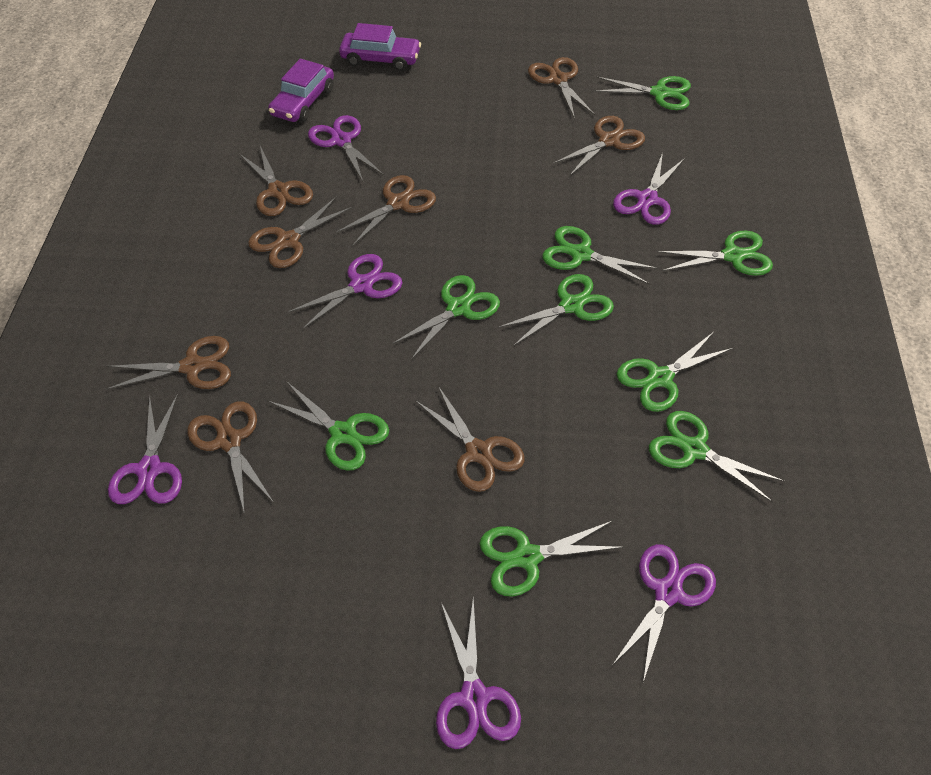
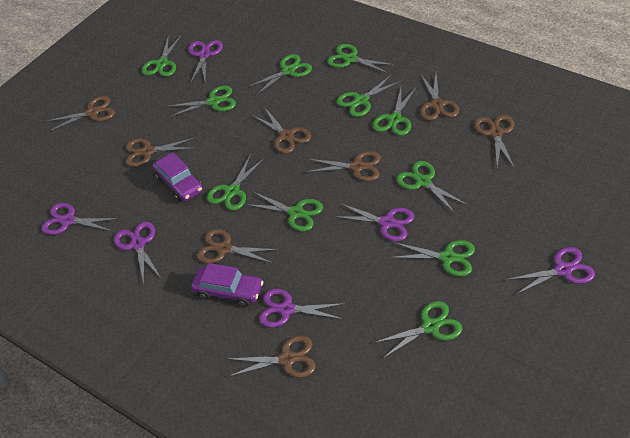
green scissors: [268,381,389,471] [392,275,500,360] [480,521,624,597] [498,274,614,346] [542,226,658,285] [593,76,691,110] [617,332,733,412] [649,411,785,503] [656,230,773,276] = 9 -> [141,35,182,77] [167,86,236,117] [207,154,264,211] [245,192,323,231] [248,54,312,95] [327,44,395,74] [336,74,402,117] [372,88,416,136] [373,301,462,359] [390,240,475,277] [396,161,468,213] = 11

